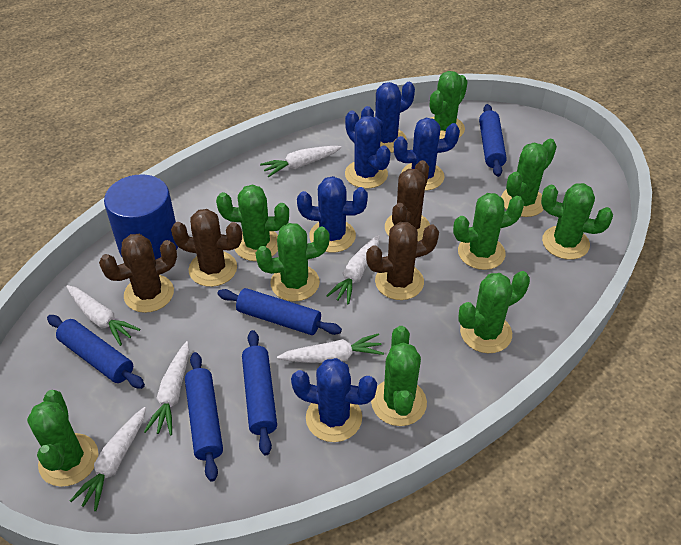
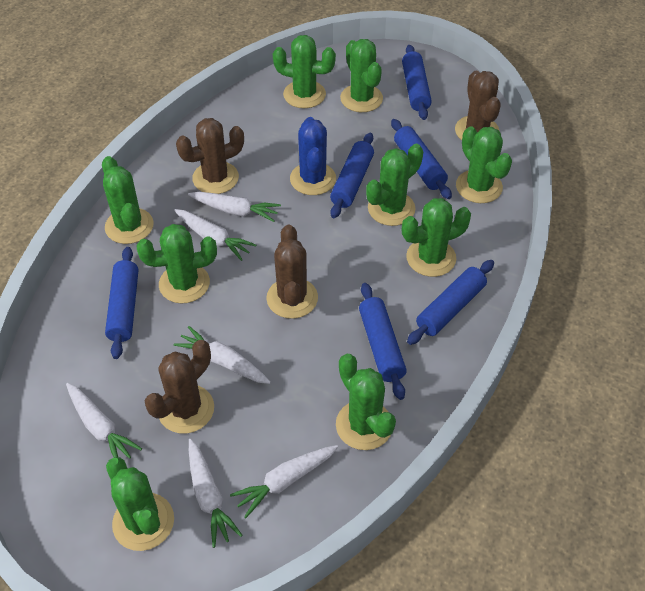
blue cactus: [291,358,377,442] [297,176,368,253] [345,111,391,189] [361,82,415,153] [394,118,460,191] = 5 -> [290,117,336,195] = 1
blue cylinder: [104,174,178,260] = 1 -> none = 0
blue rolling pin: [47,315,145,389] [185,352,223,482] [217,288,342,335] [242,330,277,455] [479,104,507,177] = 5 -> [105,247,138,359] [330,133,374,218] [359,283,407,400] [391,119,452,199] [402,45,432,120] [407,260,494,345] = 6

